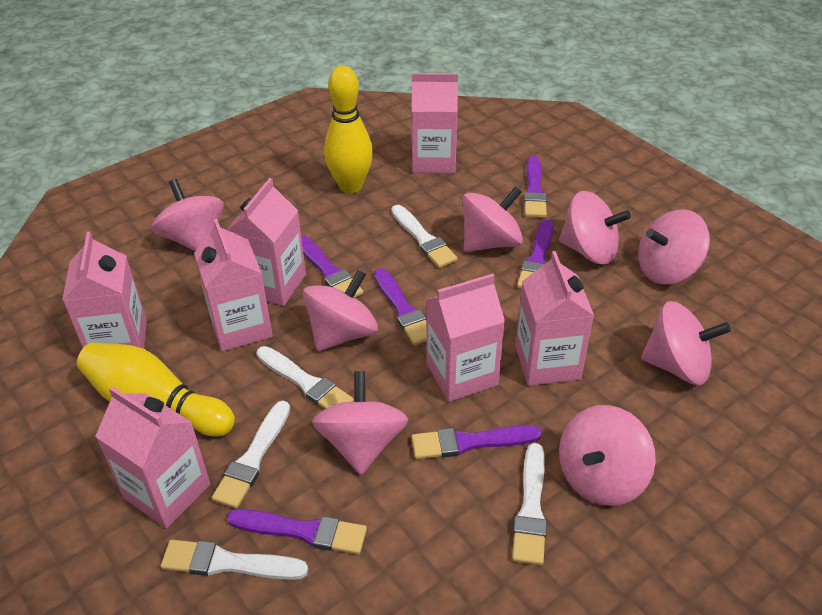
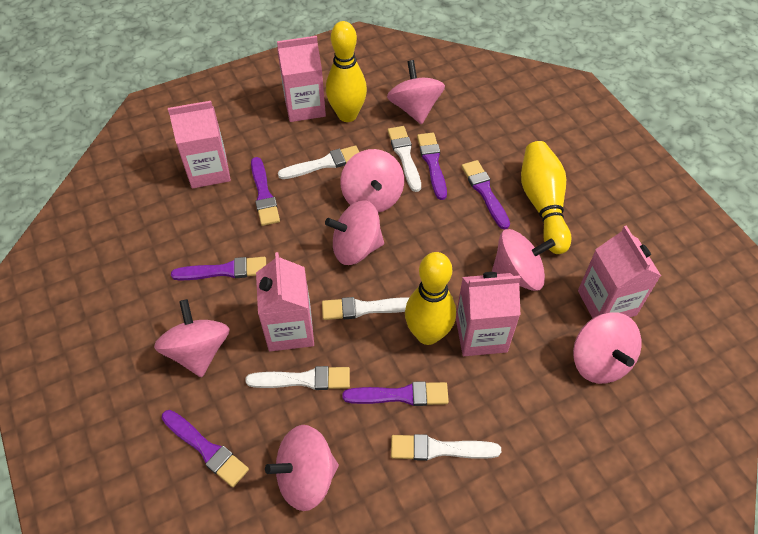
pink carton: [62,232,147,349] [95,386,210,528] [194,219,273,351] [227,178,306,306] [412,73,458,173] [426,274,505,402] [515,251,594,386] = 7 -> [168,101,231,188] [256,252,314,351] [277,36,326,122] [456,272,521,356] [578,225,661,318] = 5
pink spinning top: [151,179,224,251] [303,270,378,351] [312,371,408,475] [462,186,523,252] [559,191,631,264] [559,405,656,506] [638,209,710,285] [641,301,731,385] = 8 -> [154,299,230,377] [265,425,339,511] [325,200,384,265] [340,149,404,213] [387,60,445,124] [492,229,556,291] [573,312,642,384] = 7
yellow bowling pin: [77,342,235,437] [324,66,373,193] = 2 -> [326,21,367,122] [405,252,456,345] [521,141,572,254] = 3

